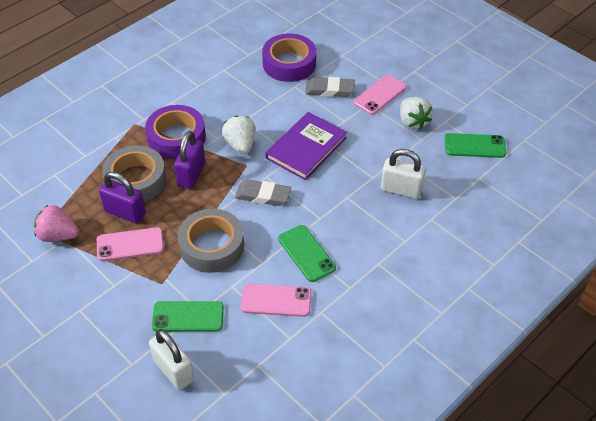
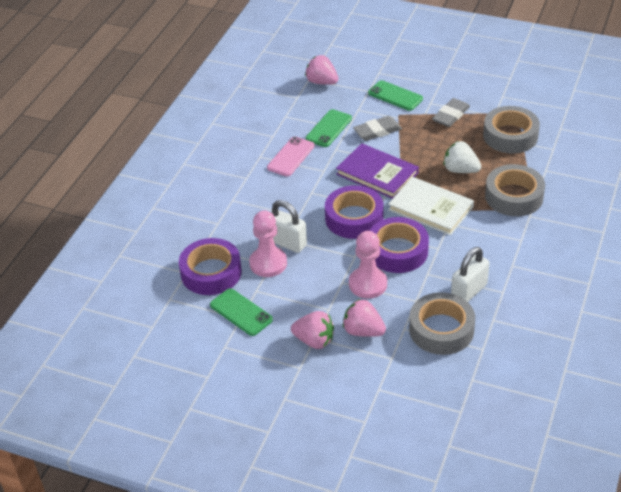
grey tape: [102,145,166,202] [178,209,244,273] = 2 -> [409,292,475,355] [483,106,540,153] [485,164,545,216] = 3
pink pawn: none = 0 -> [249,210,287,277] [349,231,387,299] = 2
pink phone: [97,227,164,261] [241,284,311,317] [353,75,407,115] = 3 -> [267,137,315,176] = 1
pink strawberry: [34,205,79,242] = 1 -> [291,311,334,349] [305,55,338,85] [343,299,386,337] = 3
purple padlock: [99,172,146,223] [174,131,205,189] = 2 -> none = 0
purple tape: [145,105,206,159] [262,33,316,82] = 2 -> [179,238,242,295] [325,185,384,239] [370,217,429,273] = 3
white book: none = 0 -> [388,177,474,235] = 1
white strawberry: [222,115,255,154] [400,97,433,130] = 2 -> [443,141,481,173] = 1

